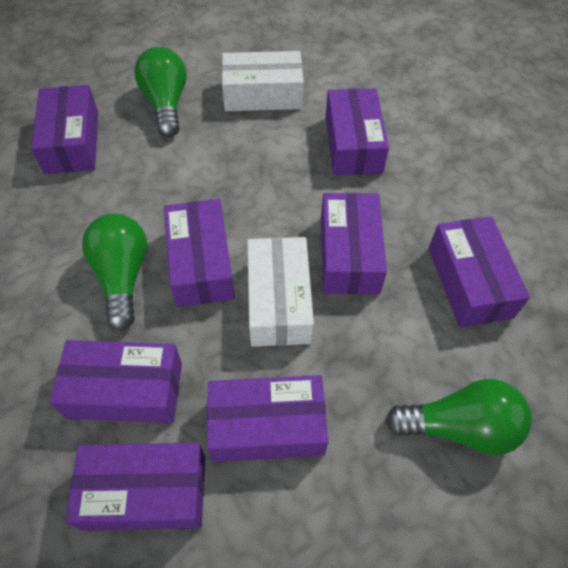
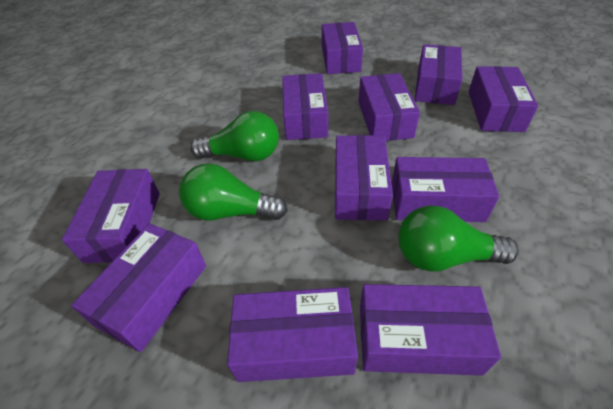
purple box: [31,85,98,174] [50,340,182,423] [65,443,205,531] [164,199,235,307] [207,375,328,462] [321,193,387,294] [325,88,389,176] [429,216,530,327] = 8 -> [62,169,159,263] [71,223,206,352] [227,287,358,382] [282,73,328,140] [322,22,363,74] [335,135,393,220] [358,73,420,141] [360,284,501,376] [392,157,499,222] [415,44,462,105] [468,66,538,132] = 11
white box: [222,51,304,111] [247,237,314,347] = 2 -> none = 0

